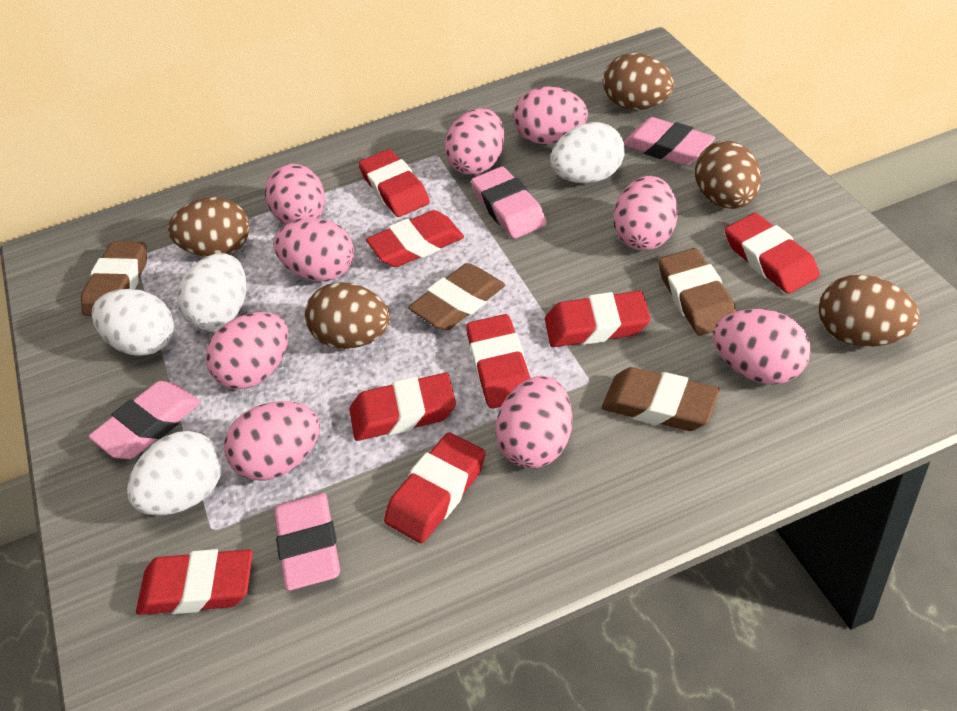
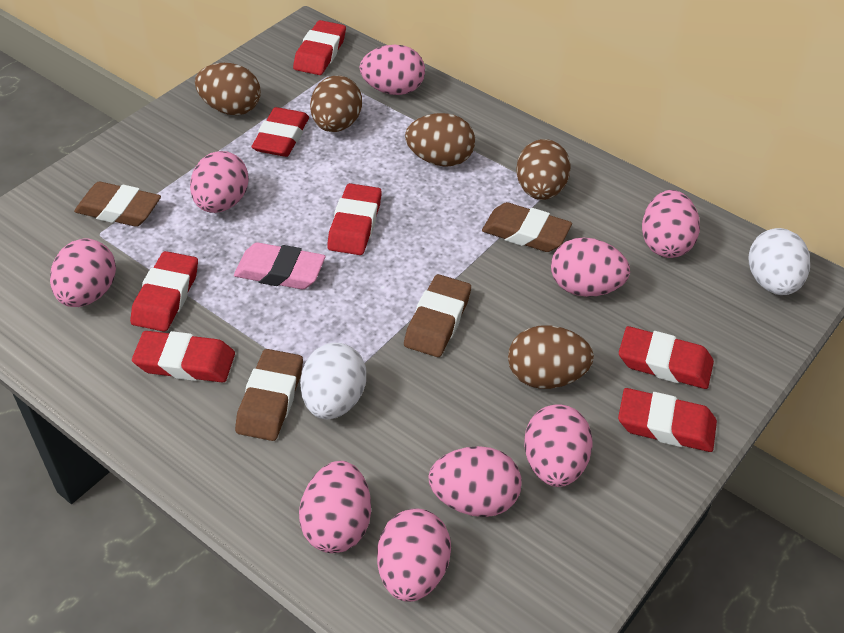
pink eraser: [88,381,201,459] [274,493,340,591] [471,166,547,239] [624,117,715,166] = 4 -> [234,243,325,289] = 1
red eraser: [136,549,253,615] [349,373,456,441] [358,149,430,217] [366,210,464,267] [384,432,486,543] [466,314,530,409] [545,291,651,347] [725,213,820,294] = 8 -> [130,251,198,332] [132,331,235,383] [252,107,309,157] [293,20,346,75] [327,183,382,255] [618,388,717,452] [619,326,714,389] = 7
white egg: [92,289,174,356] [127,431,222,516] [177,253,246,330] [550,122,625,183] = 4 -> [300,343,366,419] [748,228,810,295] = 2

